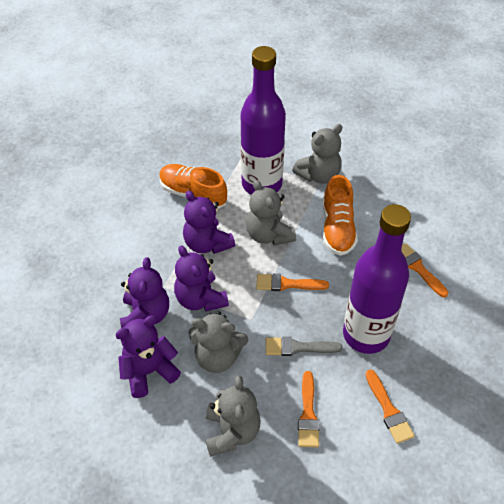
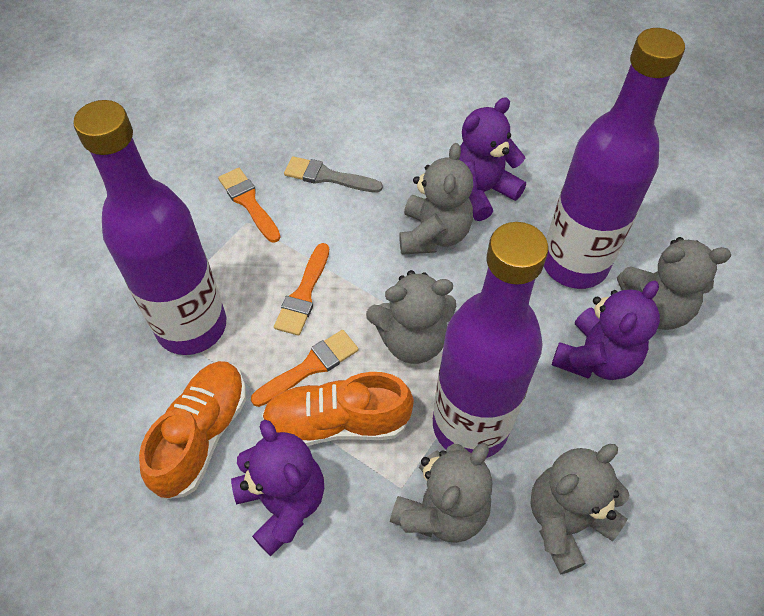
grey teddy bear: [189,311,248,373] [206,375,261,457] [246,180,296,245] [292,124,343,184] = 4 -> [366,270,456,364] [390,443,492,543] [399,143,473,255] [530,444,629,574] [617,237,731,330] = 5
orange brush: [256,274,329,291] [298,371,319,448] [365,370,415,444] [401,243,448,297] = 4 -> [218,168,281,243] [251,330,359,407] [274,243,329,336] = 3
purple bottle: [241,46,286,195] [343,204,411,354] = 2 -> [73,100,226,355] [433,222,548,458] [544,28,685,289] = 3
purple teddy bear: [115,316,181,398] [120,257,169,329] [174,245,229,312] [183,191,235,254] = 4 -> [231,420,324,556] [459,97,526,221] [552,281,660,380] = 3

